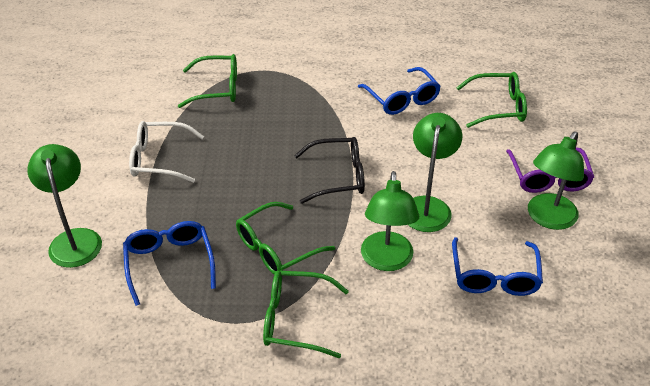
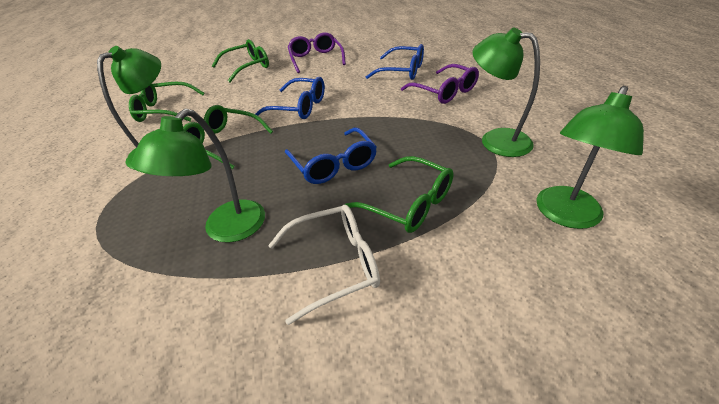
black glasses: [294,137,365,204] = 1 -> none = 0
purple glasses: [506,148,594,193] = 1 -> [288,32,346,73] [401,64,479,104] = 2

